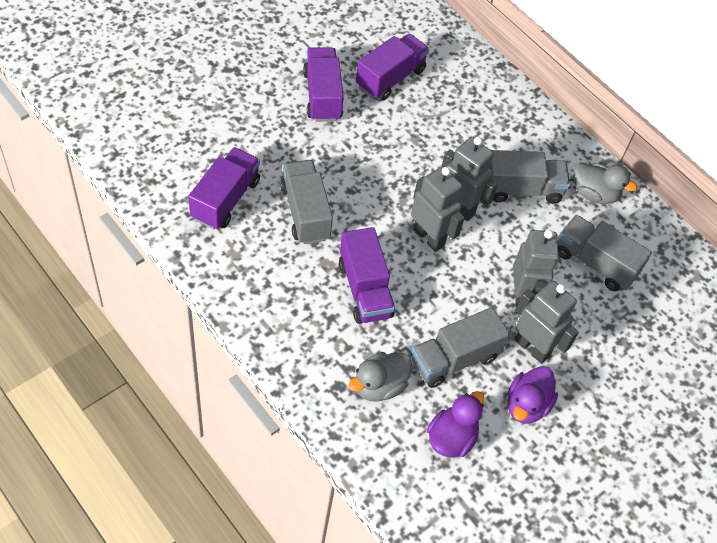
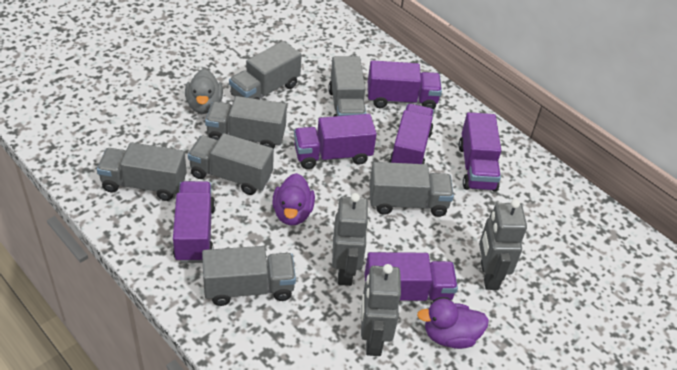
grey duck: [349,352,412,402] [573,162,637,204] = 2 -> [185,69,223,114] = 1
grey robot: [411,166,465,252] [441,137,498,221] [513,230,559,308] [515,281,579,364] = 4 -> [332,193,369,286] [361,264,401,356] [479,199,527,290] = 3
grey truck: [280,160,333,244] [411,307,510,388] [489,150,570,204] [558,215,652,291] = 4 -> [97,142,187,201] [188,133,274,195] [202,246,296,306] [205,96,287,149] [229,41,302,99] [328,56,366,117] [369,162,454,217] = 7
purple truck: [188,147,260,230] [303,47,344,122] [339,227,395,324] [356,34,429,101] = 4 -> [173,181,215,263] [294,114,377,169] [365,252,458,302] [368,60,442,109] [389,104,434,164] [458,112,501,192] = 6

